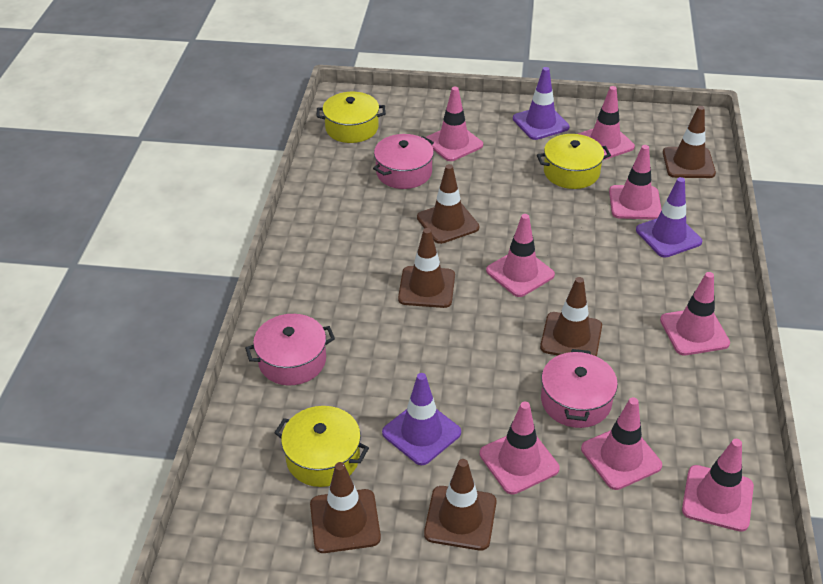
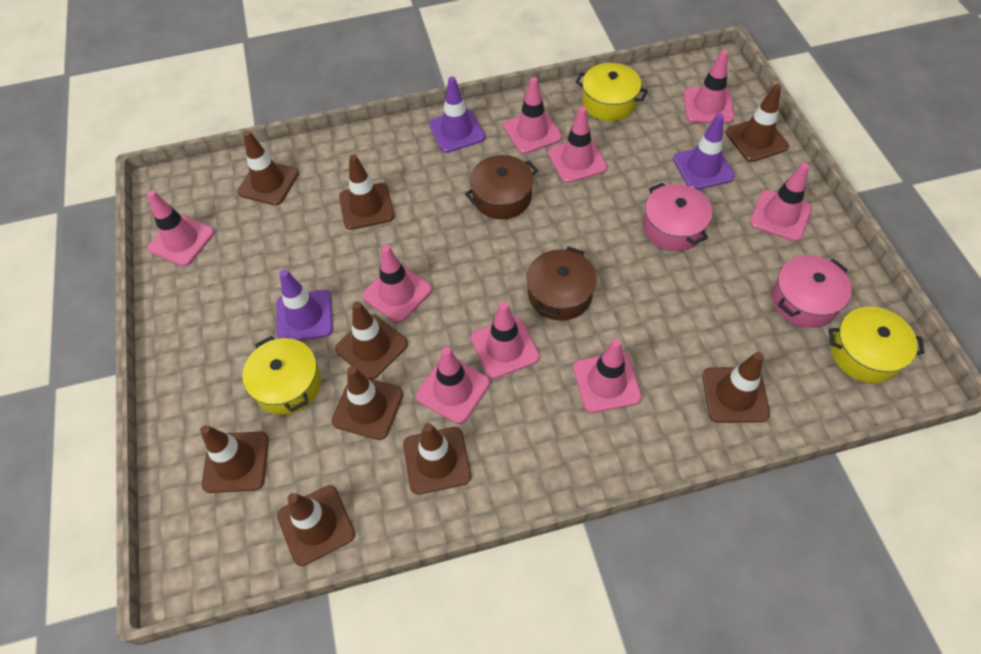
brown pot: none = 0 -> [465,155,538,219] [527,246,597,321] = 2
brown traffic cone: [310,462,381,553] [398,228,455,308] [417,164,480,244] [424,459,496,550] [540,277,602,357] [663,106,716,178] = 6 -> [200,425,269,493] [237,130,299,205] [277,485,355,566] [332,366,403,440] [335,301,408,379] [339,154,394,230] [403,423,471,495] [702,352,770,423] [726,84,789,162] = 9
pink pot: [245,314,335,385] [373,134,434,189] [541,349,618,428] = 3 -> [643,183,712,251] [772,255,852,328] = 2
pink traffic cone: [426,87,483,161] [480,402,560,495] [486,214,555,297] [578,86,635,160] [581,397,662,490] [609,145,662,220] [660,272,730,355] [682,439,754,532] = 8 -> [147,190,215,266] [362,245,432,323] [416,347,490,424] [471,302,540,379] [504,77,562,154] [548,106,608,183] [573,339,642,413] [684,50,735,123] [750,163,812,241] = 9

